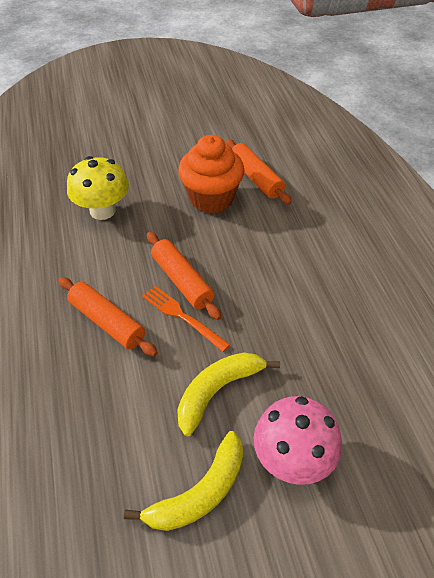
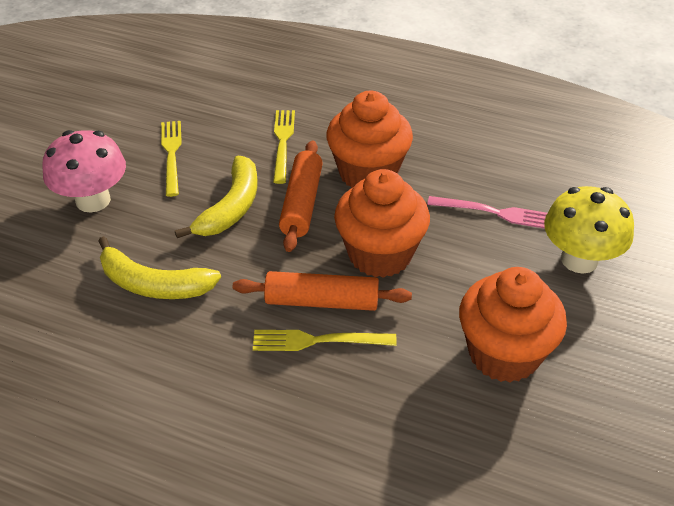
orange cupcake: [178,135,245,213] = 1 -> [326,91,413,188] [334,169,430,278] [459,267,567,383] = 3
orange fork: [142,286,230,352] = 1 -> none = 0
orange rolling pin: [58,277,158,356] [147,232,221,320] [225,139,292,205] = 3 -> [233,271,412,311] [279,141,323,252] = 2
pink fork: none = 0 -> [427,196,547,229] = 1
yellow fork: none = 0 -> [161,121,182,197] [253,330,397,351] [273,110,295,184] = 3

